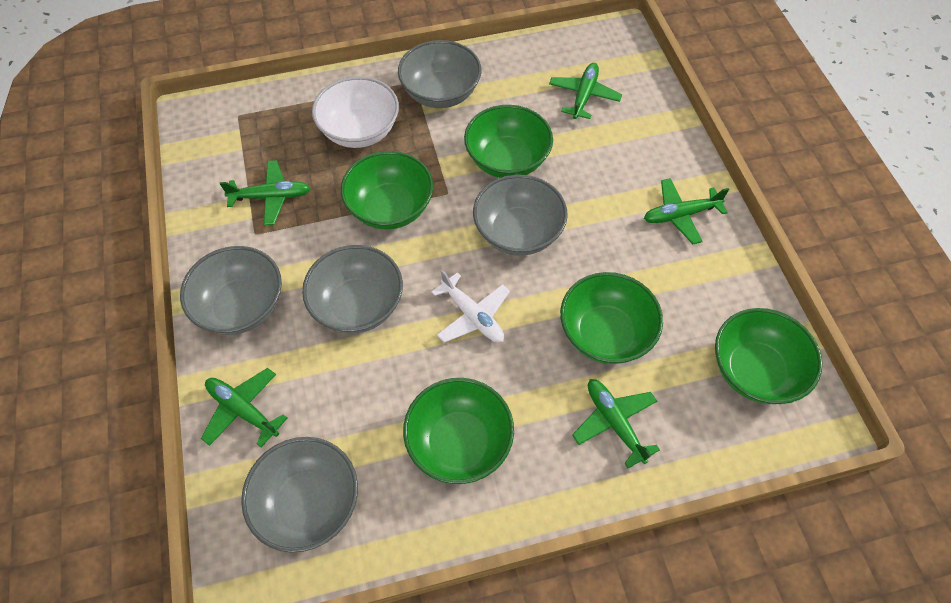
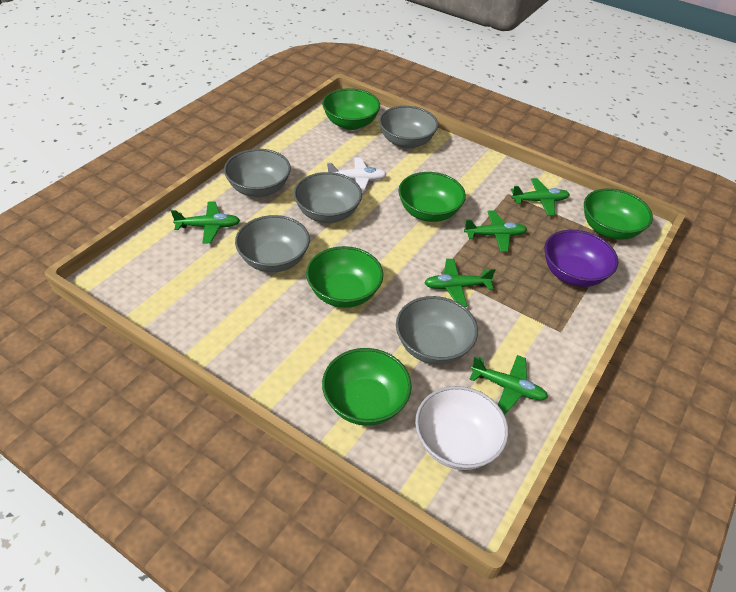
purple bowl: none = 0 -> [544,230,618,287] = 1

